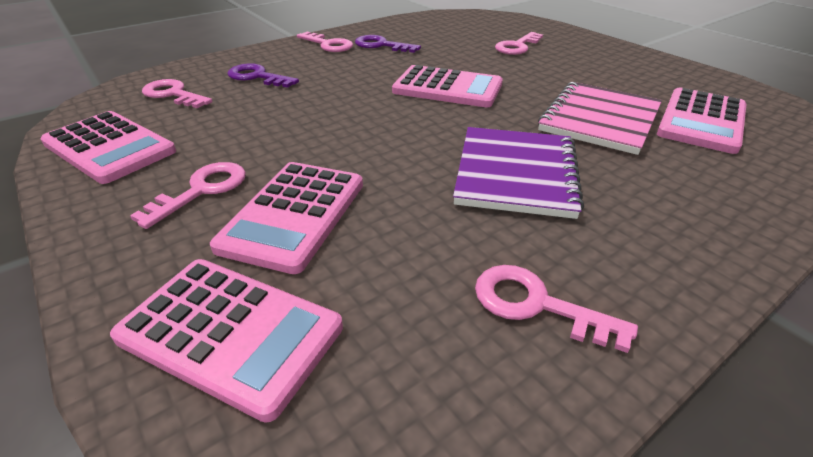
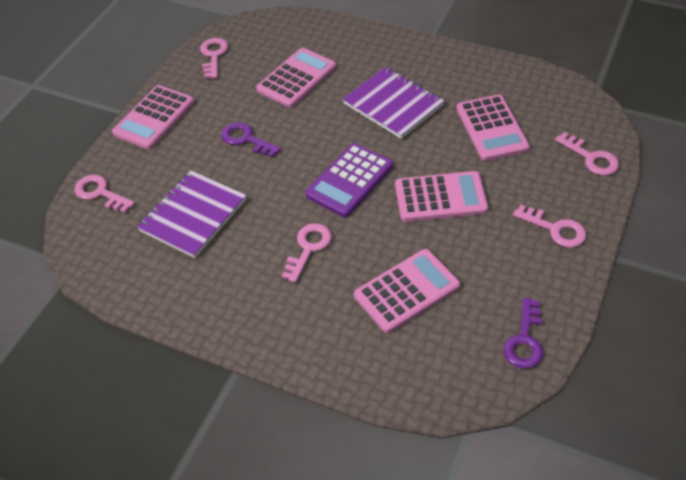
pink notebook: [538,82,662,155] = 1 -> none = 0
purple calculator: none = 0 -> [305,143,393,217] = 1
purple notebook: [453,127,584,219] = 1 -> [137,170,246,258] [343,67,444,139] = 2

